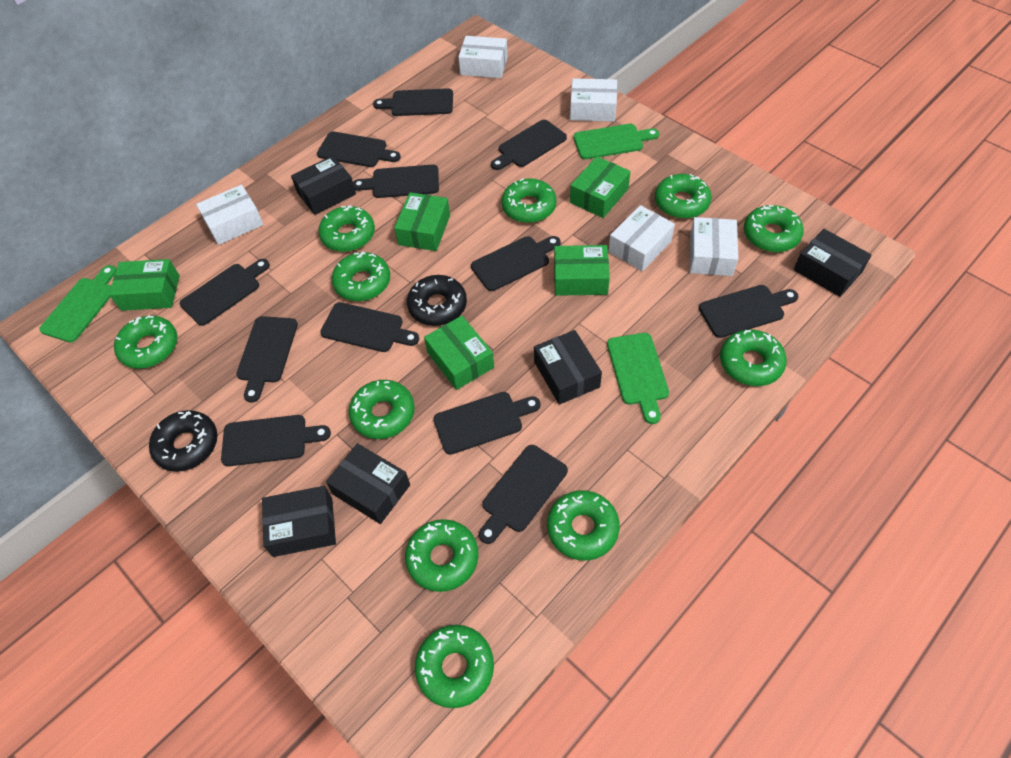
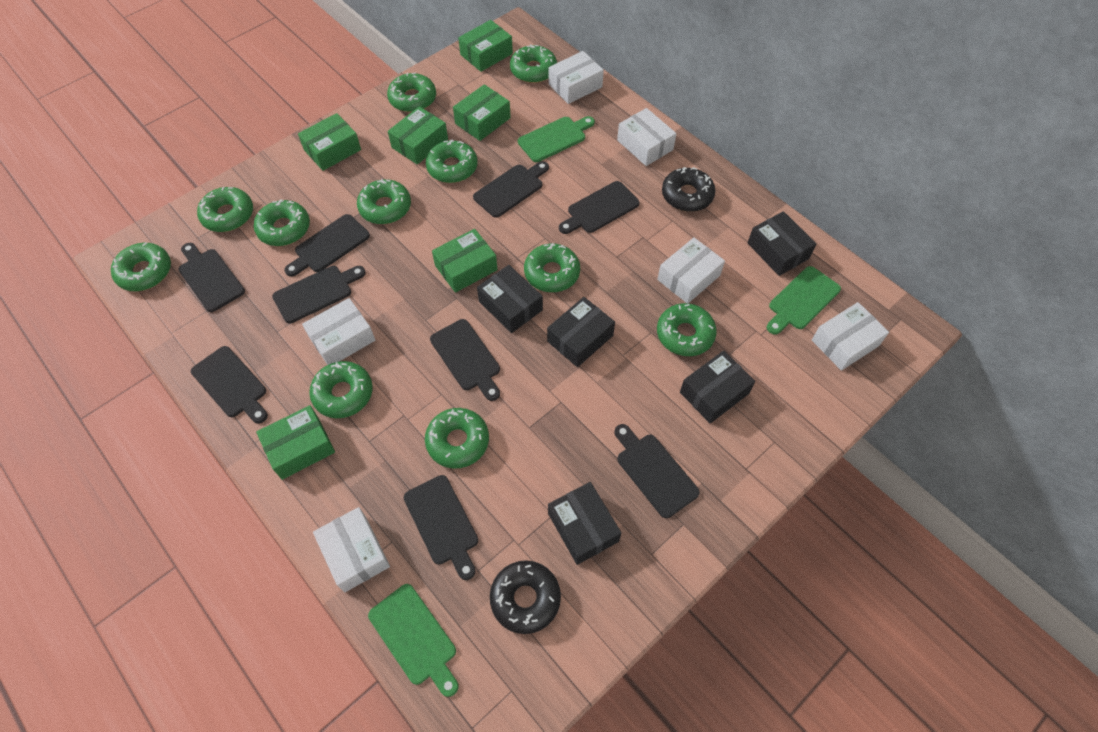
black cutting board: [180,259,270,326] [221,415,331,467] [236,316,298,403] [317,131,401,167] [320,302,419,352] [353,164,439,198] [373,88,453,116] [433,392,541,455] [471,236,561,291] [479,445,568,544] [491,120,567,170] [699,285,799,338] = 12 -> [178,243,245,312] [191,346,268,424] [272,266,366,324] [285,214,370,277] [404,475,478,580] [430,319,500,401] [473,161,549,218] [559,181,639,234] [614,424,700,518] = 9
green box: [109,259,180,311] [394,192,450,251] [424,316,494,390] [554,245,610,296] [570,156,631,218] = 5 -> [256,405,335,480] [298,113,361,171] [388,106,448,165] [432,229,498,293] [453,84,511,141] [458,20,513,72] = 6
white box: [196,185,264,245] [458,36,508,78] [570,78,617,122] [608,205,675,271] [690,217,738,276] = 5 -> [302,298,375,365] [313,507,390,592] [549,51,604,104] [617,108,676,166] [657,237,725,303] [812,302,889,371] = 6

